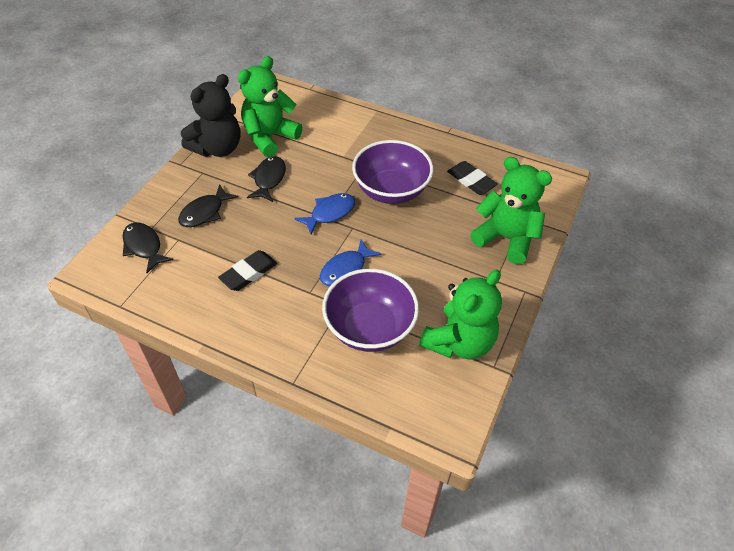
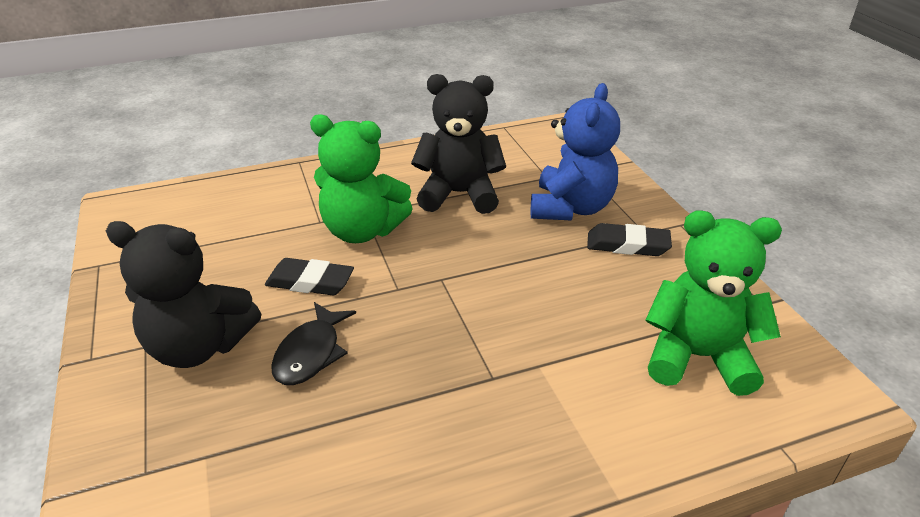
black fish: [122,222,173,273] [178,184,238,227] [247,156,286,202] = 3 -> [271,302,356,385] = 1
black teddy bear: [181,74,240,157] = 1 -> [106,221,261,368] [411,74,506,214] = 2
blue fish: [294,193,355,235] [320,239,381,286] = 2 -> none = 0
blue teddy bear: none = 0 -> [531,83,620,220] = 1
green teddy bear: [238,56,303,157] [419,269,502,359] [471,157,552,264] = 3 -> [310,114,413,243] [645,211,782,396] = 2
purple bowl: [322,269,419,352] [352,140,433,204] = 2 -> none = 0

